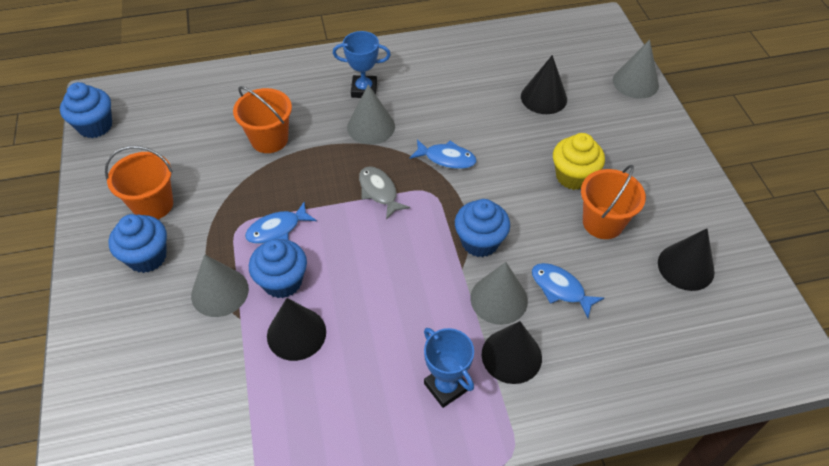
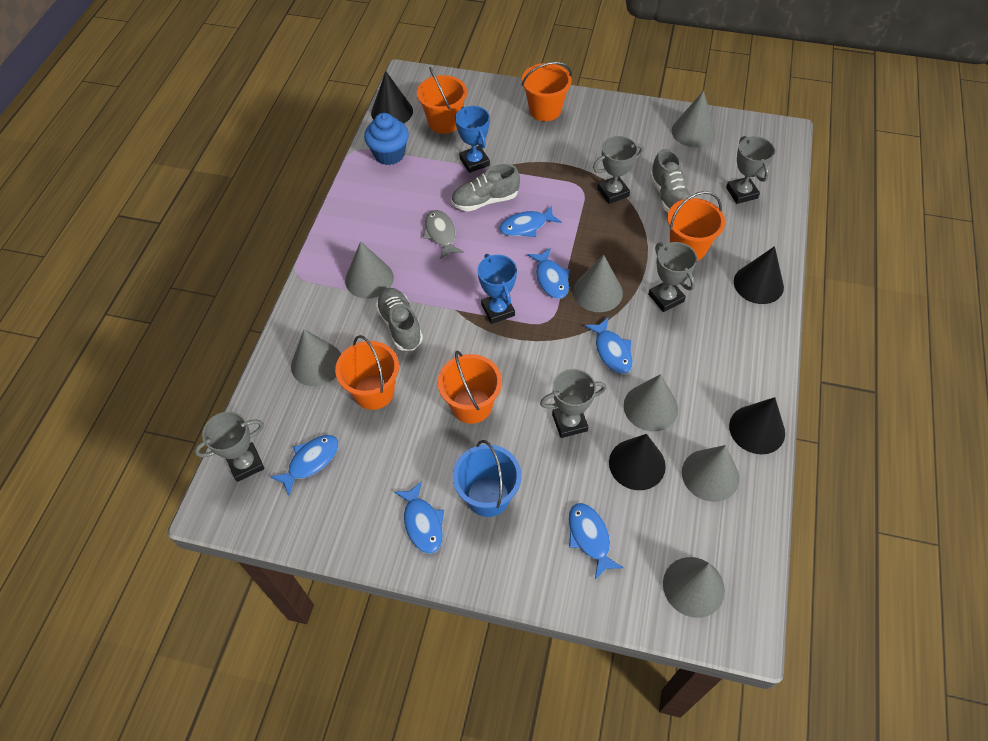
blue bucket: none = 0 -> [453,440,522,517] = 1
blue cupcake: [60,82,112,138] [109,214,167,273] [249,239,307,298] [455,199,510,257] = 4 -> [364,113,409,165] = 1
blue fish: [245,202,317,244] [410,139,477,169] [532,263,604,318] = 3 -> [270,435,338,496] [394,481,444,554] [499,205,561,237] [527,248,570,299] [569,503,624,579] [584,317,633,374] = 6
grey cone: [191,254,249,317] [347,84,395,145] [470,262,528,325] [613,40,659,99] = 4 -> [291,329,341,386] [345,241,394,299] [573,255,623,312] [624,374,678,431] [663,557,725,618] [672,91,715,147] [682,445,739,502] = 7
grey shoe: none = 0 -> [375,288,423,351] [451,164,520,211] [650,149,690,212] = 3
grey trophy: none = 0 -> [195,411,264,482] [540,369,606,438] [593,136,643,204] [648,242,697,312] [726,136,775,204] = 5
orange bucket: [105,146,173,219] [233,86,292,153] [581,165,646,239] = 3 -> [335,335,399,410] [417,67,467,134] [438,350,502,424] [522,62,572,121] [667,191,725,261] = 5
yellow cupcake: [553,133,605,190] = 1 -> none = 0

